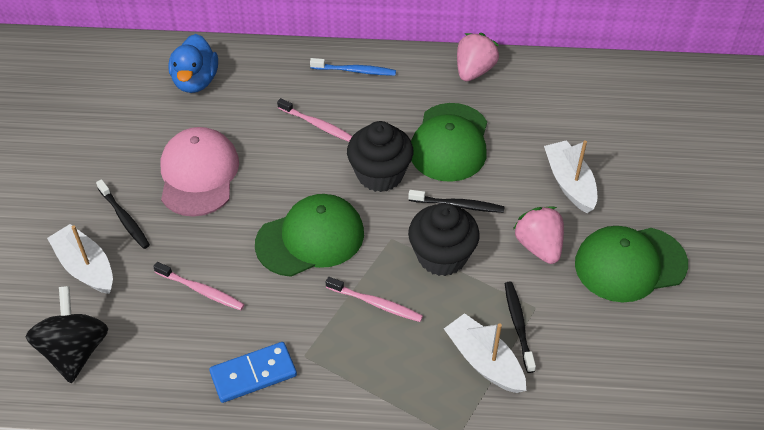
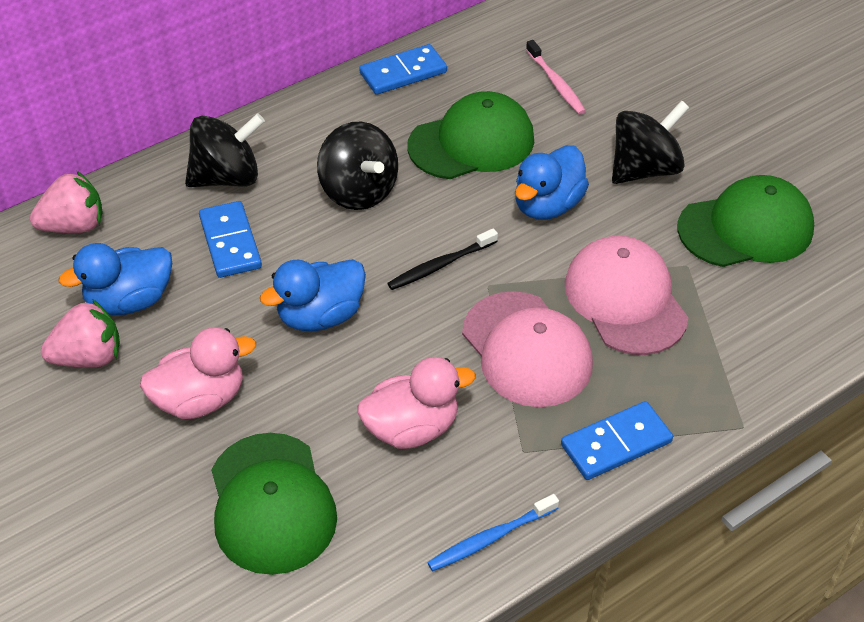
black cupcake: [347,121,413,192] [408,203,480,276] = 2 -> none = 0
black spinning top: [26,286,108,383] = 1 -> [185,113,265,187] [317,122,398,210] [612,100,690,184] = 3
black toothbrush: [96,179,150,249] [408,190,505,213] [505,282,536,373] = 3 -> [387,228,498,290] = 1
blue domino: [209,342,297,403] = 1 -> [199,201,262,278] [359,44,447,95] [561,401,673,480] = 3
blue duck: [168,34,218,93] = 1 -> [59,243,172,315] [260,259,366,331] [515,145,589,220] = 3
pink cap: [160,127,239,217] = 1 -> [462,291,593,407] [565,236,688,355] = 2
pink duck: none = 0 -> [140,327,256,419] [358,357,476,449] = 2
pink toothbrush: [153,262,245,311] [277,98,352,142] [326,277,423,322] = 3 -> [526,40,586,115] = 1
white boat: [47,224,113,294] [444,313,526,393] [544,140,597,213] = 3 -> none = 0

